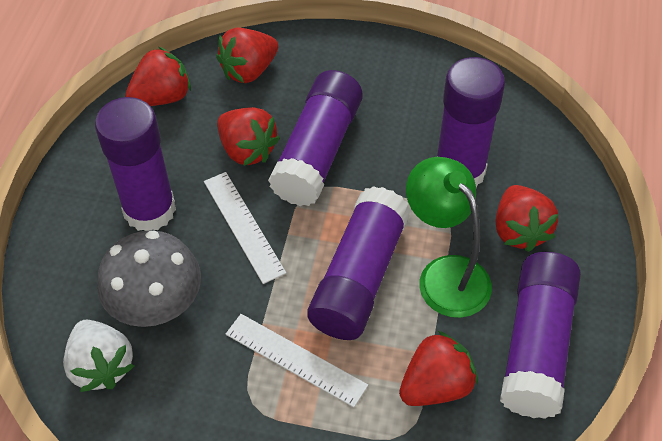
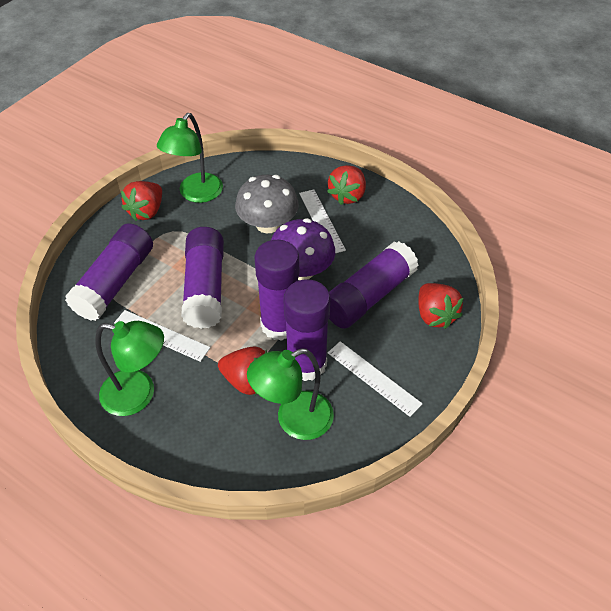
green lamp: [406,157,492,318] = 1 -> [95,321,164,416] [157,113,223,203] [247,348,334,440] = 3
purple mushroom: none = 0 -> [271,218,335,280] = 1
red strawberry: [125,47,191,106] [216,28,278,83] [217,107,280,166] [399,331,478,406] [496,185,558,252] = 5 -> [121,181,162,221] [218,346,267,396] [327,165,366,205] [418,283,463,329] = 4
white ruler: [204,172,286,284] [226,314,368,407] = 2 -> [114,310,210,362] [299,189,346,254] [328,341,423,417] = 3
white strawberry: [63,320,134,392] = 1 -> none = 0

